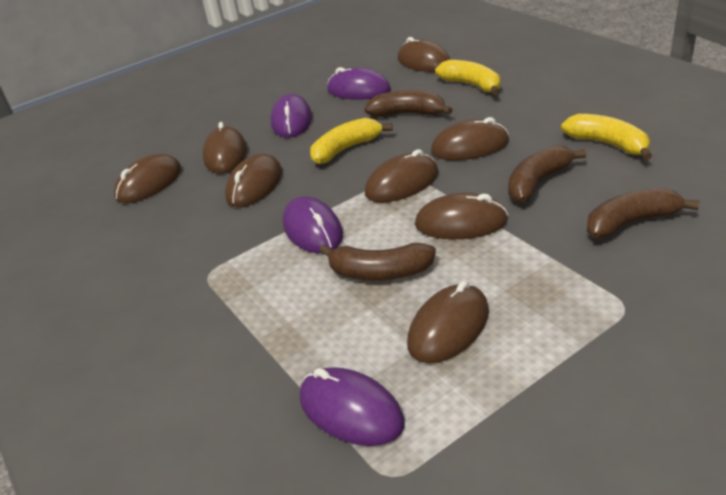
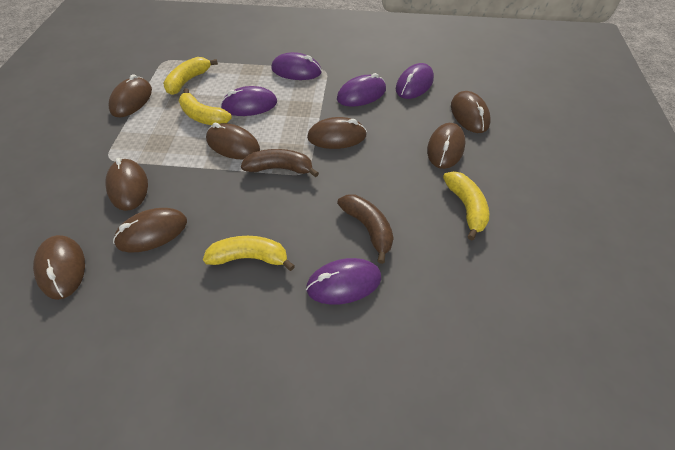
brown banana: [319,243,436,280] [365,90,453,117] [508,145,586,203] [587,188,699,239] = 4 -> [241,149,319,177] [337,195,394,264] = 2
purple mouse: [271,94,312,137] [283,196,343,253] [300,367,405,446] [327,67,391,100] = 4 -> [220,86,277,116] [271,52,322,80] [306,258,381,305] [337,73,386,107] [396,63,434,99] = 5
yellow banana: [310,118,393,164] [435,60,500,95] [561,114,652,160] = 3 -> [163,57,218,95] [179,88,232,125] [203,236,295,271] [443,171,489,240] = 4

